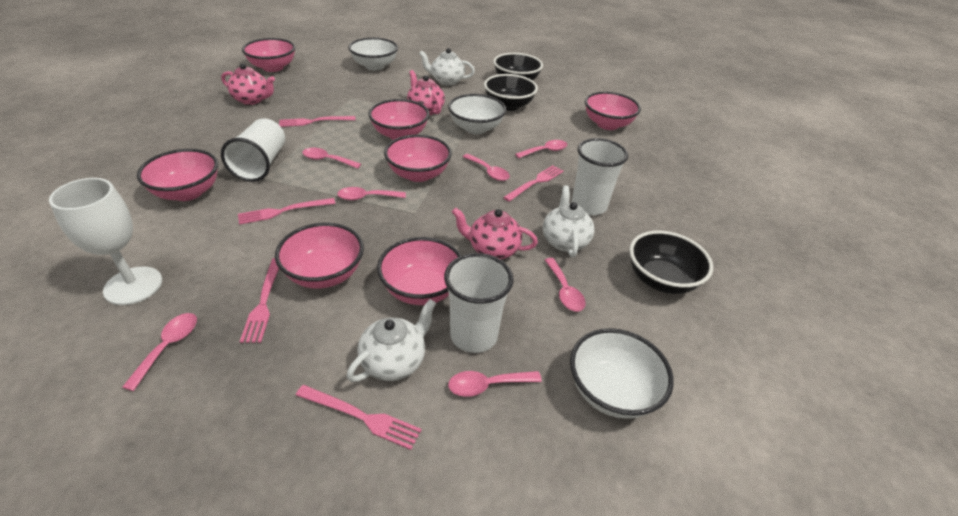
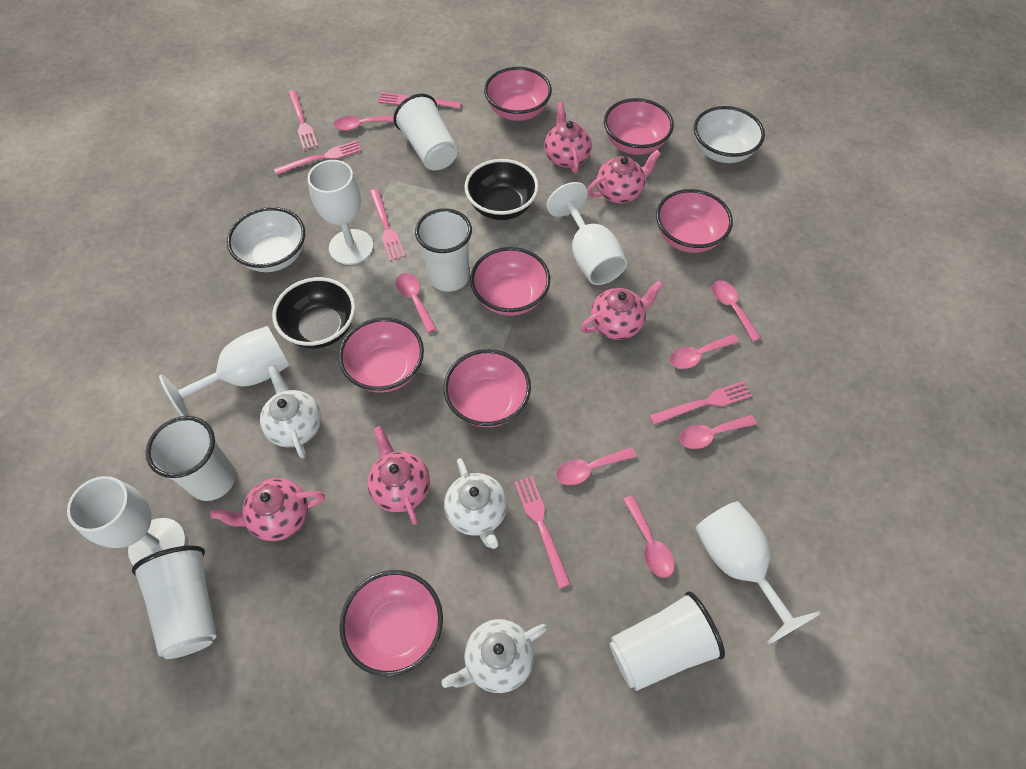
black bowl: [484,74,538,111] [493,53,543,81] [629,231,713,294] = 3 -> [272,277,355,349] [464,159,539,220] = 2
pink fork: [238,198,336,225] [240,258,279,343] [279,116,356,127] [296,385,422,450] [503,165,564,202] = 5 -> [274,140,362,175] [288,90,318,150] [369,189,405,261] [378,92,461,109] [514,476,571,588] [649,381,752,425] = 6
pink teapot: [221,63,275,105] [407,70,445,115] [452,208,538,259] = 3 -> [210,478,325,541] [367,426,430,525] [544,102,592,174] [580,281,663,340] [587,150,661,203] = 5
white bowl: [348,37,398,70] [448,94,506,134] [570,328,674,419] = 3 -> [227,207,305,272] [694,106,765,163] = 2
white cup: [221,118,285,182] [444,253,514,353] [572,138,628,215] = 3 -> [132,545,216,659] [146,416,236,501] [393,94,458,170] [415,208,472,292] [609,591,725,691] = 5
white goblet: [49,178,162,305] = 1 -> [67,476,186,566] [159,326,289,416] [308,160,373,265] [547,182,627,285] [695,501,821,645] = 5

